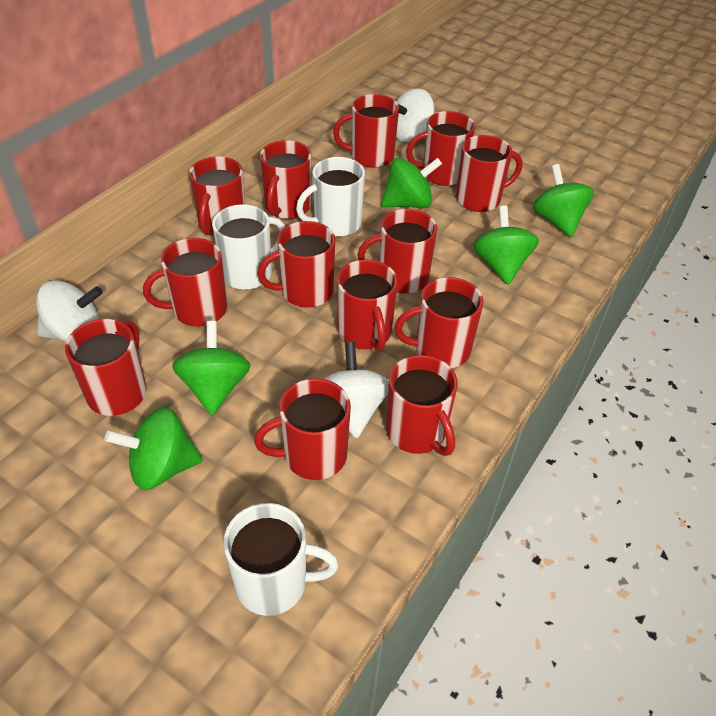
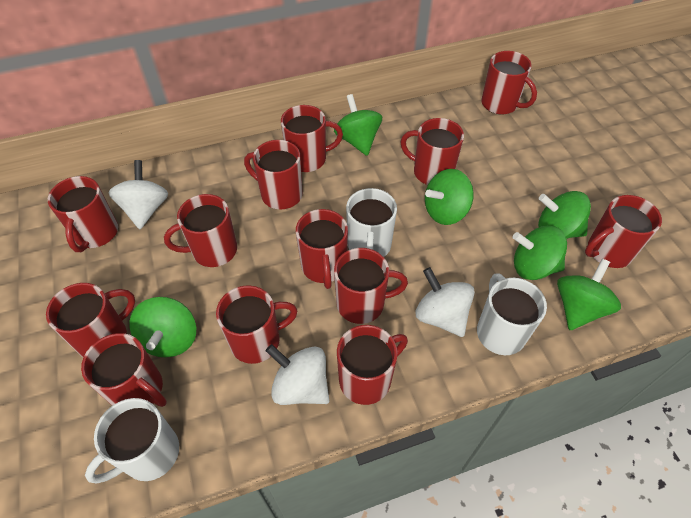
green spinning top: [104,407,203,490] [172,321,251,415] [381,158,442,208] [473,205,539,285] [533,164,594,237] = 5 -> [129,297,196,357] [334,94,382,156] [425,169,474,225] [513,226,567,280] [538,191,591,239] [557,259,621,330] = 6

